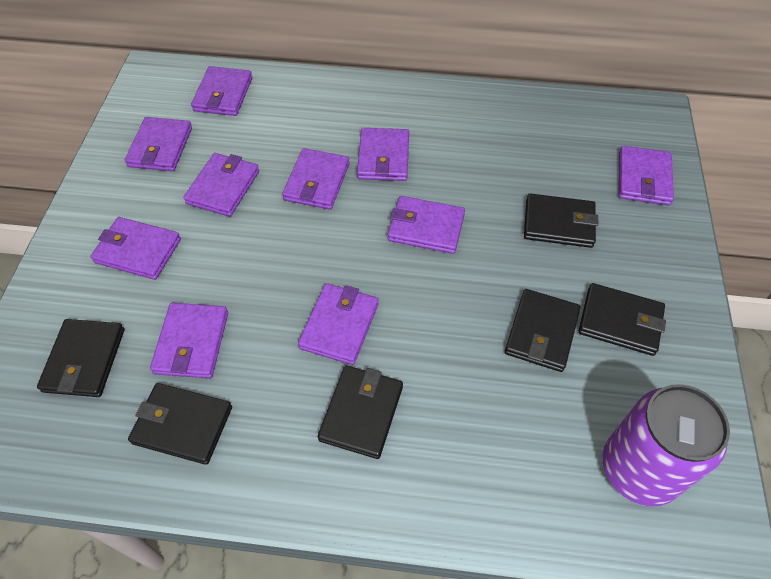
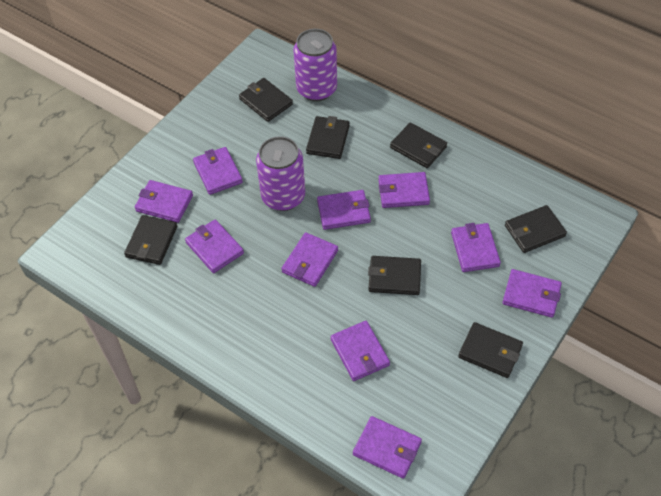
black wallet: [37,319,124,397] [128,383,232,465] [318,365,403,459] [505,289,580,372] [524,193,598,248] [579,283,666,356] = 6 -> [124,215,177,265] [239,78,293,122] [306,116,350,159] [368,256,421,295] [390,122,447,168] [458,322,523,378] [505,205,567,253] = 7
purple can: [602,384,730,507] = 1 -> [256,136,305,211] [293,29,337,101] = 2

